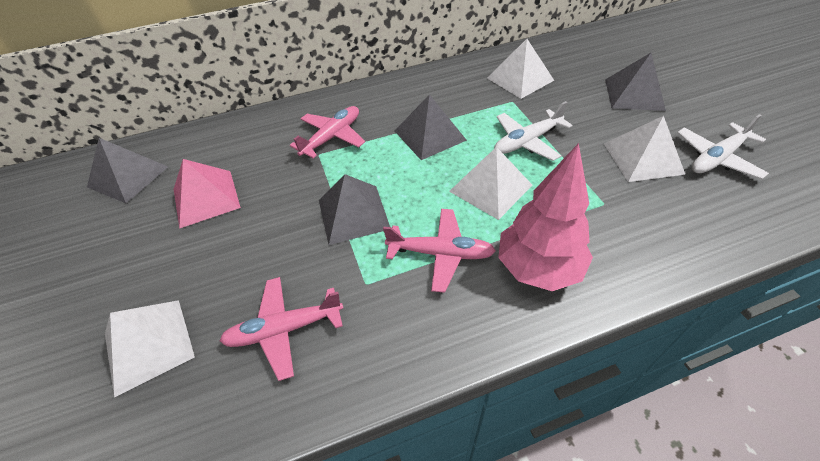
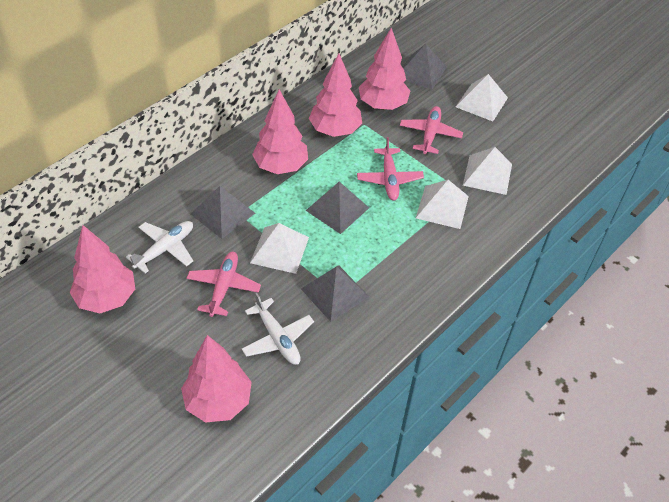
pink pyramid: [174,159,241,229] = 1 -> none = 0
pink tree: [498,143,593,291] = 1 -> [69,225,135,314] [181,335,252,423] [252,89,308,174] [309,53,362,137] [359,28,410,110] = 5

